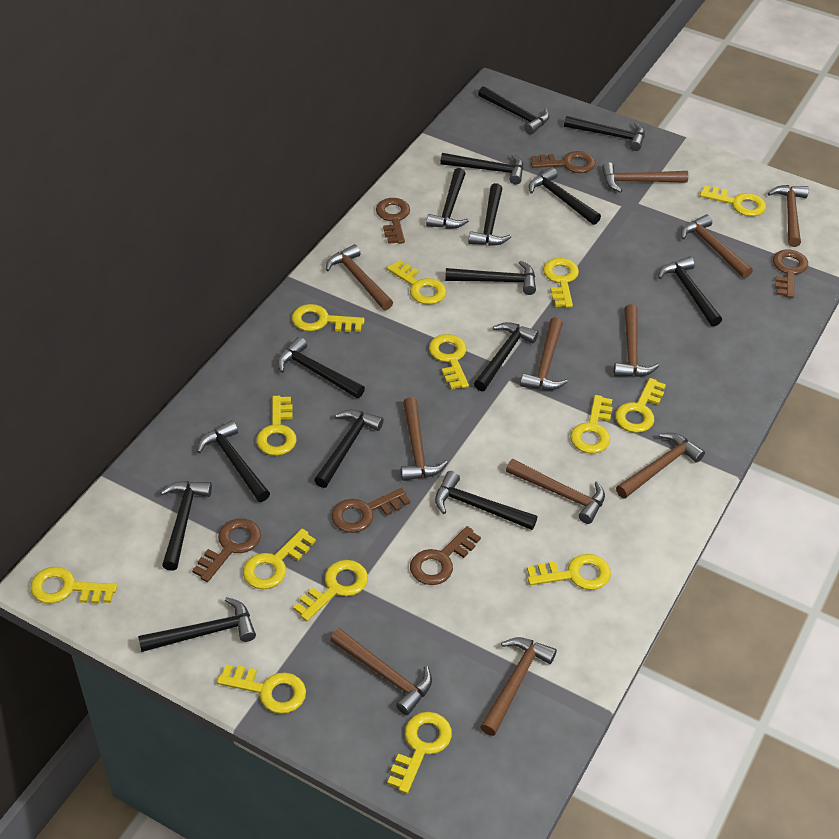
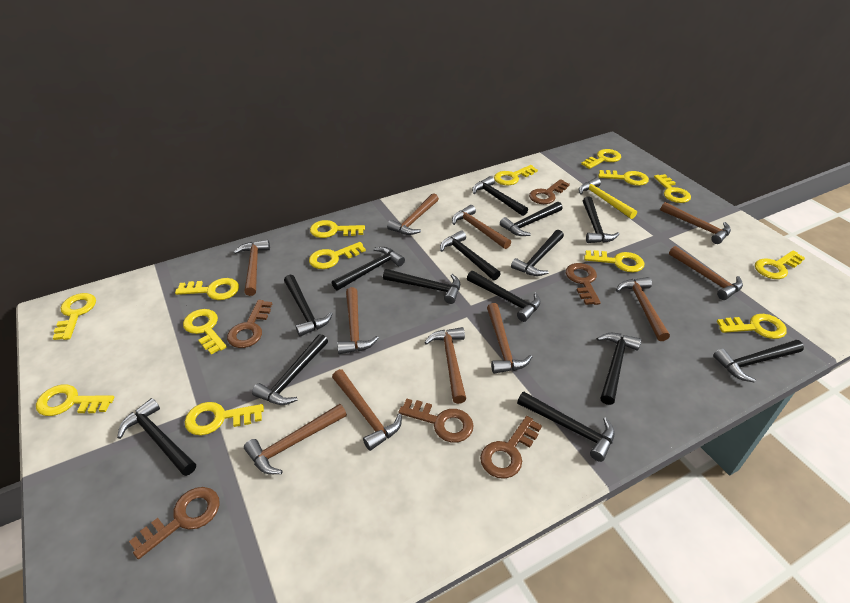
black hammer: [138,597,256,652] [160,481,212,571] [197,420,270,502] [277,337,365,398] [314,410,383,488] [426,168,469,229] [435,471,537,530] [440,153,524,185] [445,261,536,295] [469,183,511,246] [474,322,539,391] [478,86,549,134] [529,167,601,225] [564,116,645,151] [658,256,722,326] = 15 -> [117,398,196,476] [252,334,328,405] [284,275,333,337] [332,247,405,291] [383,269,460,304] [440,230,501,280] [467,271,541,322] [472,176,528,216] [500,202,563,236] [511,230,564,276] [517,391,615,462] [583,197,619,243] [597,333,641,405] [713,340,804,382] = 14
yellow hammer: none = 0 -> [579,178,637,219] = 1

